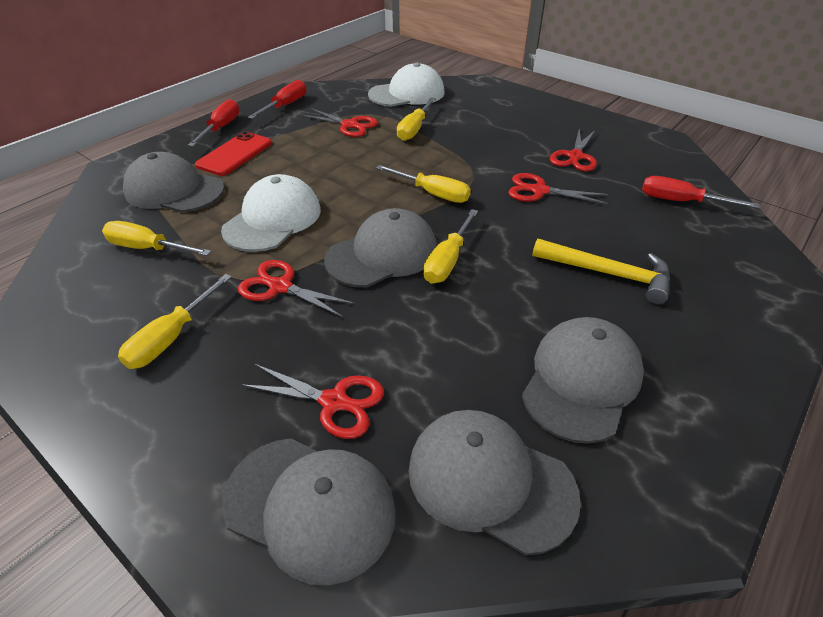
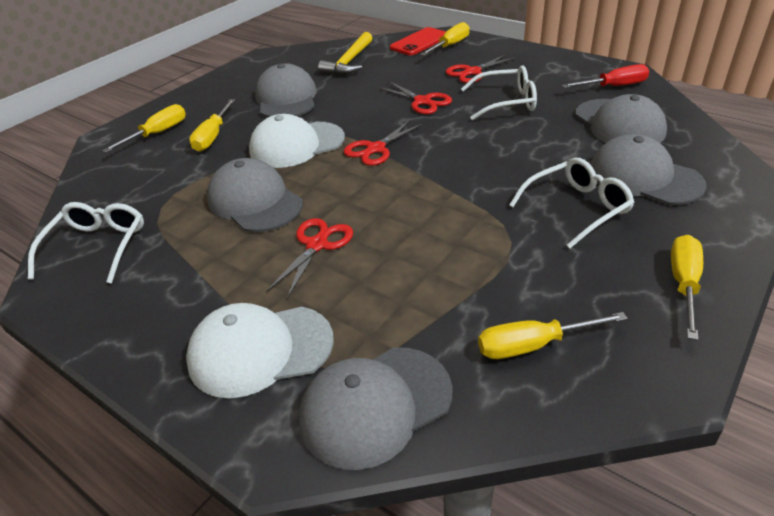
red scissors: [238,260,356,318] [240,364,384,439] [301,108,378,137] [508,173,608,204] [550,130,597,171] = 5 -> [266,218,353,299] [344,119,424,166] [377,81,452,114] [446,54,517,83] = 4
red screwdriver: [188,99,240,146] [248,80,306,119] [642,176,760,208] = 3 -> [561,64,649,88] = 1
white glasses: none = 0 -> [28,202,144,284] [461,66,537,120] [509,158,635,248] = 3

